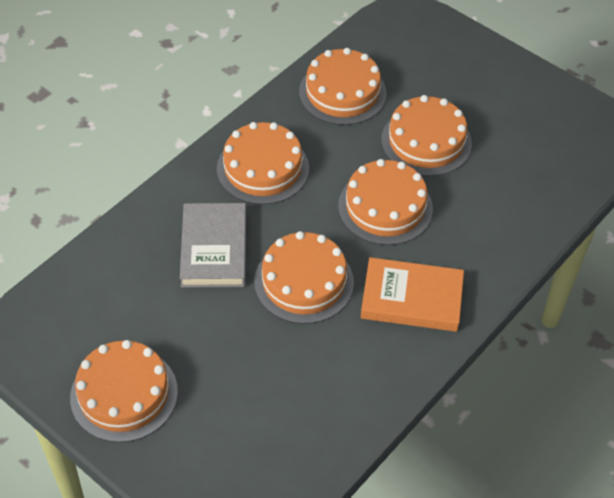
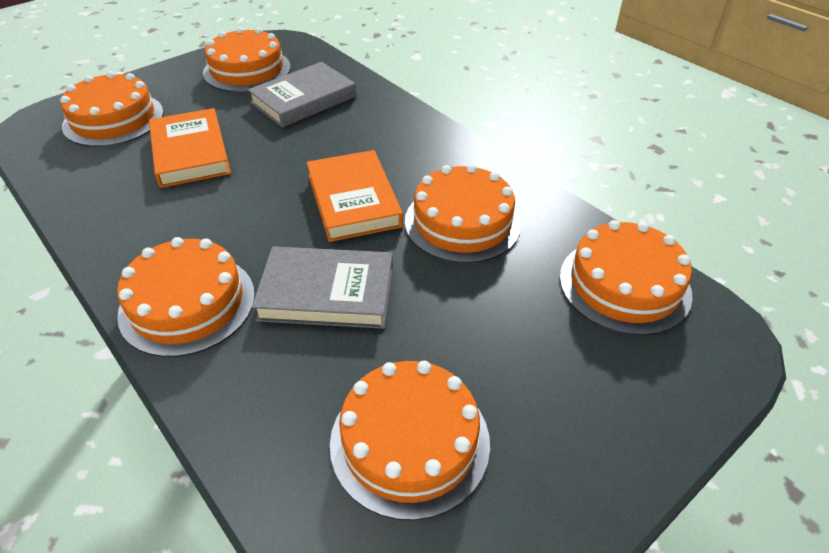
grey book: [180,203,246,288] = 1 -> [248,62,356,128] [252,246,393,329] = 2
orange book: [361,257,464,332] = 1 -> [149,108,231,188] [307,150,403,242] = 2

